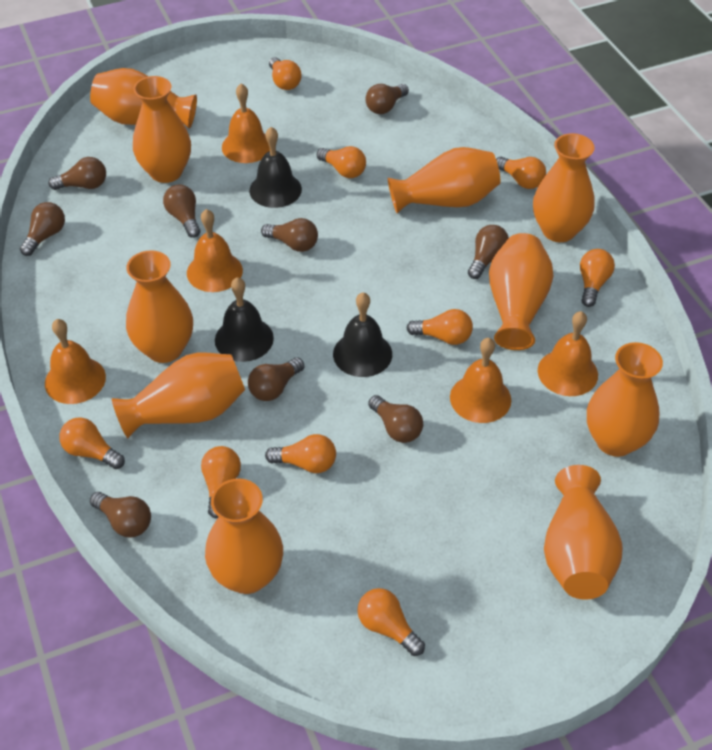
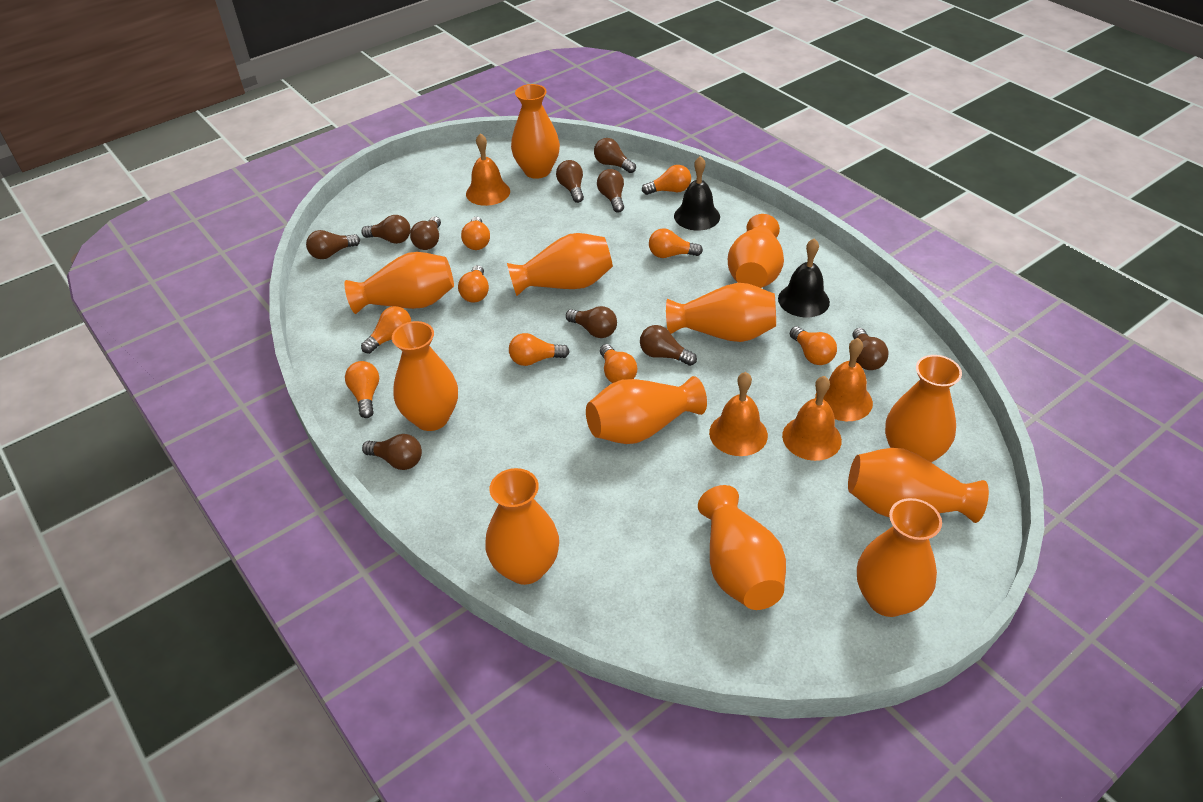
black bell: [215,277,274,362] [249,127,302,208] [333,292,392,377] = 3 -> [674,156,720,231] [778,239,830,317] = 2
brown light bulb: [20,202,65,256] [48,157,106,190] [90,492,151,537] [163,185,200,238] [248,357,304,401] [261,218,318,252] [366,84,409,114] [368,395,423,443] [468,225,509,279] = 9 -> [306,230,360,259] [361,215,411,244] [362,434,422,470] [410,216,441,250] [556,160,584,203] [566,306,617,338] [594,138,636,173] [597,169,624,213] [640,325,697,366] [852,328,888,370] = 10
orange bell: [45,319,106,404] [187,209,243,292] [222,84,270,163] [450,338,511,423] [538,311,598,396] = 5 -> [466,133,510,206] [709,372,768,456] [782,376,842,461] [815,338,873,421] = 4
orange vase: [90,68,197,129] [112,353,245,438] [126,250,193,363] [133,76,191,183] [205,478,283,594] [388,147,500,213] [489,233,553,350] [533,133,594,242] [544,465,623,600] [587,342,663,457] = 10 -> [345,252,454,314] [392,321,458,431] [485,468,559,585] [507,233,613,296] [511,84,560,179] [586,376,707,444] [666,283,776,342] [698,485,786,610] [728,214,784,288] [848,448,989,523] [857,498,942,617] [885,355,962,462] = 12

